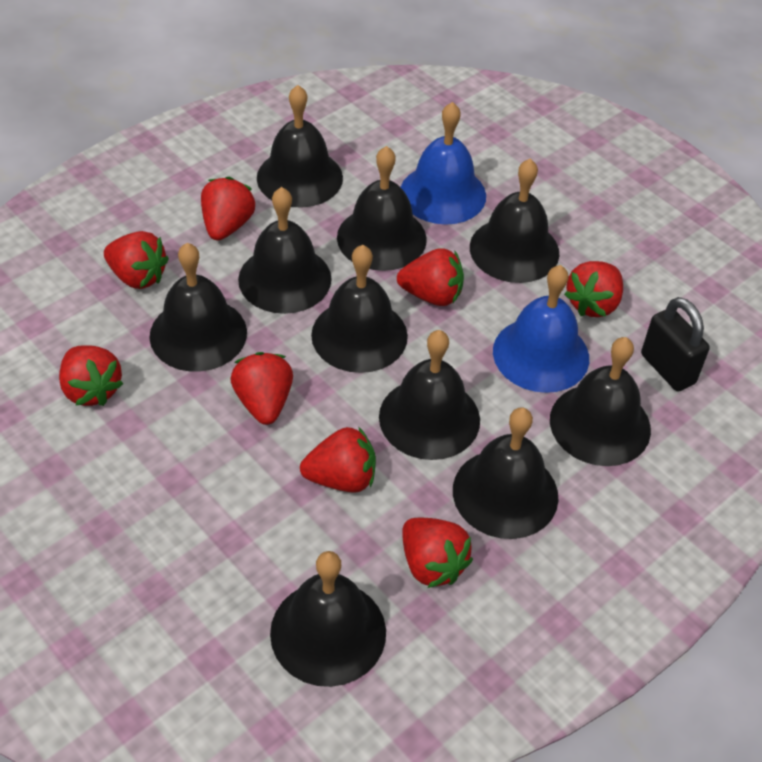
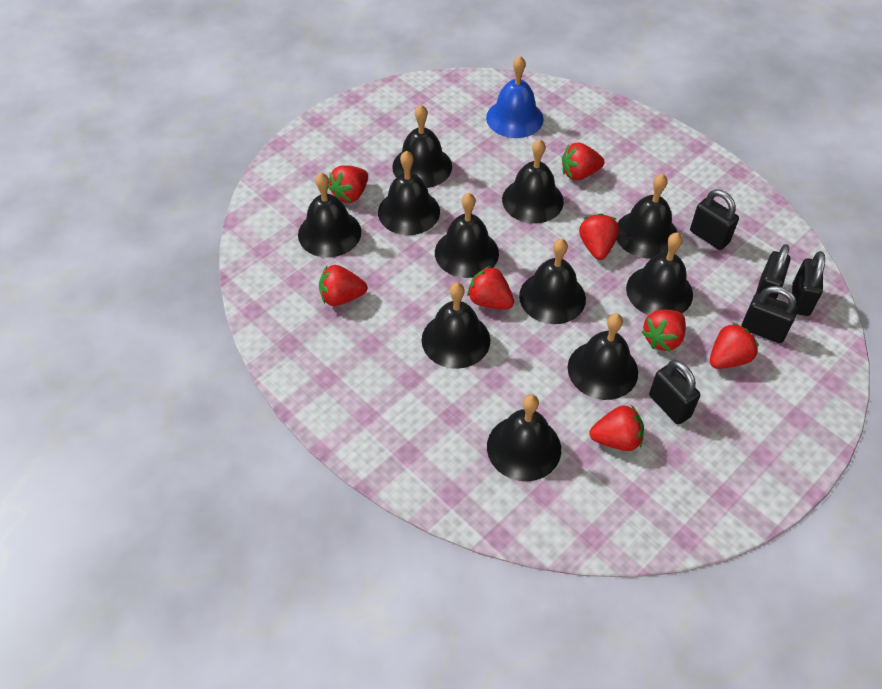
black bell: [149,243,247,372] [238,187,331,314] [257,85,343,207] [270,551,386,687] [311,245,408,373] [337,146,427,271] [379,330,480,460] [453,407,559,539] [470,159,559,283] [550,337,651,466] = 10 -> [298,173,361,257] [378,151,440,235] [392,105,452,188] [422,282,490,369] [435,193,499,278] [487,394,561,481] [502,139,564,223] [519,239,586,324] [568,313,638,400] [616,174,677,259] [626,232,693,315] = 11
black padlock: [641,297,710,391] = 1 -> [649,360,700,425] [690,189,739,250] [742,286,798,343] [756,244,790,299] [792,251,825,316] = 5
blue bell: [401,102,486,225] [493,265,589,393] = 2 -> [486,56,544,138] = 1

